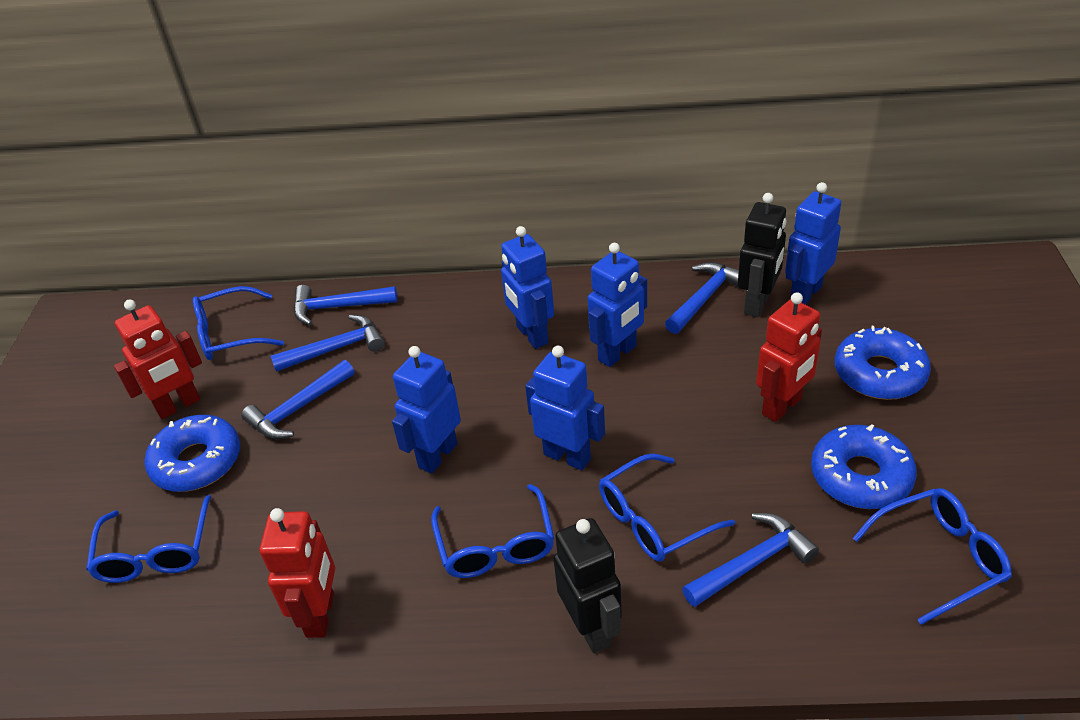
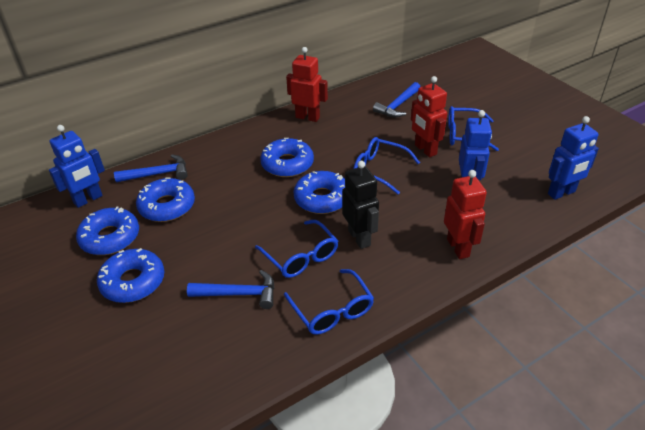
black robot: [553,518,622,653] [738,193,787,317] = 2 -> [342,161,379,249] = 1
blue donut: [144,415,240,492] [811,424,917,509] [835,326,931,400] = 3 -> [76,206,139,255] [97,248,164,303] [136,177,195,222] [260,138,314,177] [293,171,345,214] = 5
blue glasses: [86,495,211,583] [193,286,284,360] [431,484,554,578] [599,454,735,562] [853,488,1012,625] = 5 -> [255,220,338,278] [284,269,374,335] [353,137,420,194] [448,106,499,151] = 4
blue hammer: [241,360,354,439] [271,315,385,372] [294,285,397,325] [665,262,739,334] [682,513,819,607] = 5 -> [114,155,188,182] [187,270,275,309] [373,82,420,117] = 3
blue robot: [392,346,461,474] [501,226,554,349] [525,346,605,471] [587,243,647,367] [785,182,841,305] = 5 -> [49,125,105,208] [459,110,492,180] [548,116,599,200] = 3

